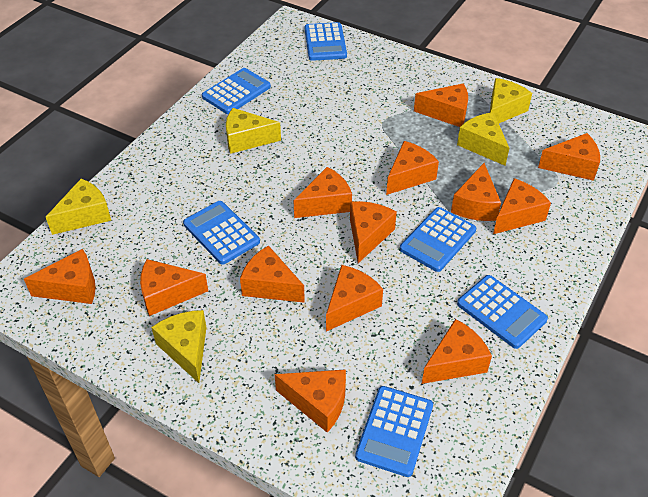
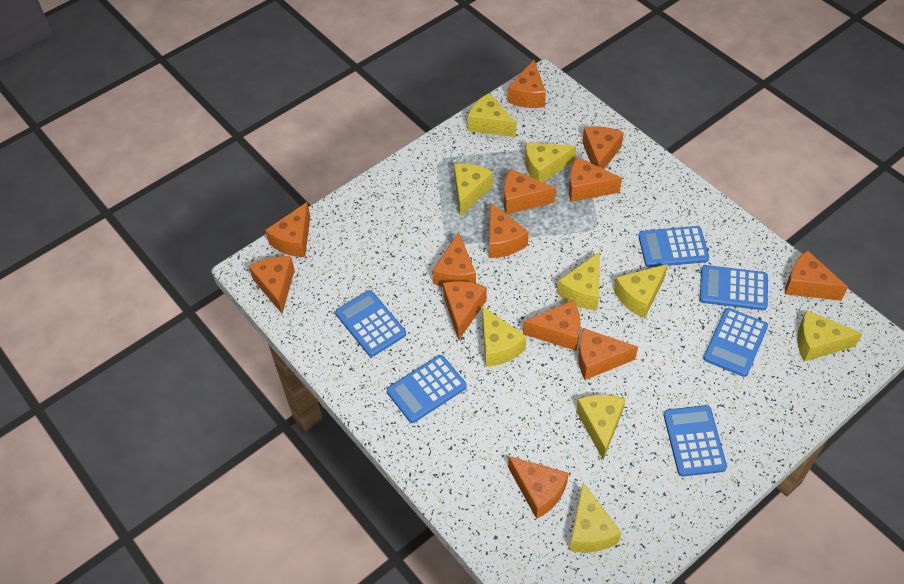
yellow cheese: [46,179,111,235] [151,310,207,383] [226,108,281,154] [457,112,509,166] [490,78,532,123] = 5 -> [454,163,493,217] [468,93,516,137] [482,306,526,367] [525,142,576,182] [557,252,599,310] [569,483,622,552] [576,395,626,460] [614,264,668,318] [797,310,863,361] = 9

